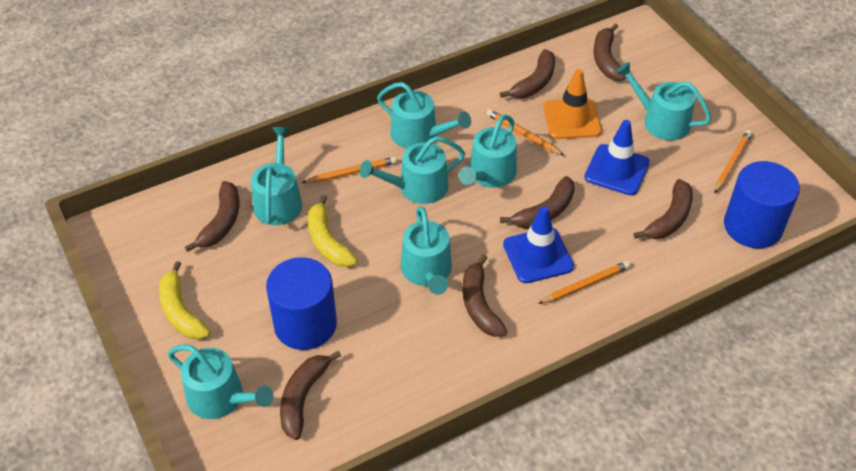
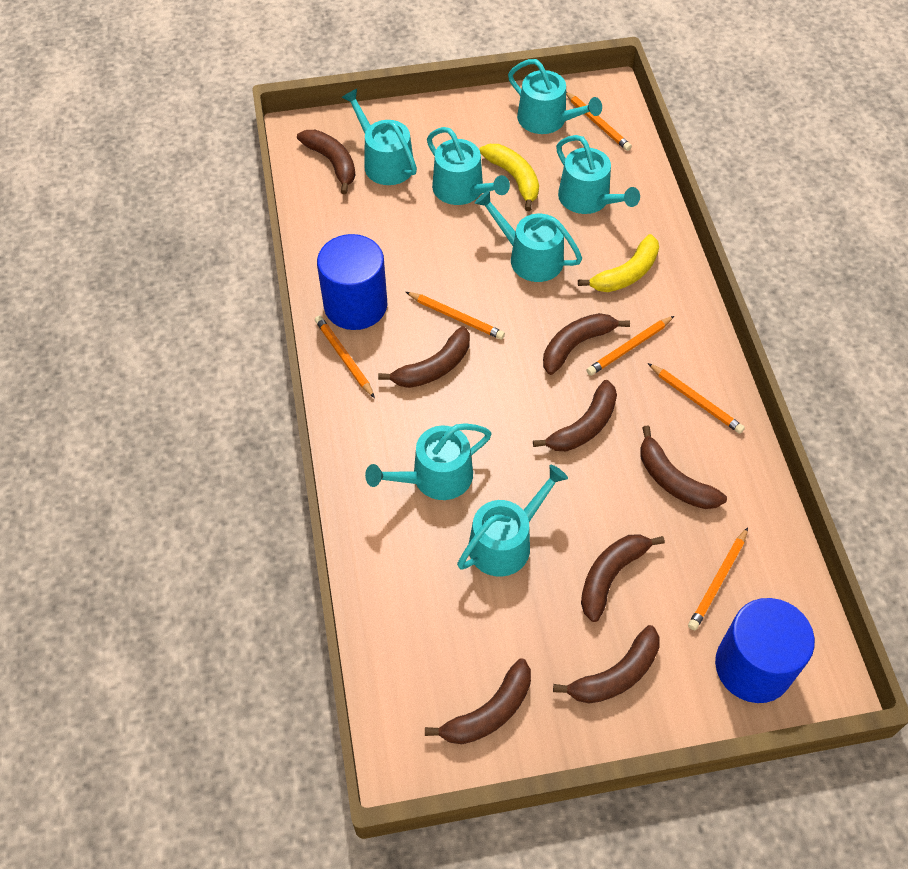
blue traffic cone: [503,206,574,283] [584,120,650,195] = 2 -> none = 0
brown banana: [185,181,239,252] [280,351,341,440] [462,255,507,337] [500,49,555,98] [500,176,575,229] [593,24,625,81] [634,179,693,239] = 7 -> [297,130,355,194] [378,326,470,388] [425,658,531,744] [533,380,617,451] [543,313,630,375] [553,625,660,704] [581,534,665,622] [640,426,727,509] = 8
orange pencil: [302,157,397,183] [486,109,565,156] [538,261,630,304] [714,130,752,194] = 4 -> [315,316,375,398] [406,292,505,340] [566,92,632,151] [587,316,674,375] [648,363,745,434] [688,527,748,630] = 6
orange traffic cone: [543,69,602,139] = 1 -> none = 0

